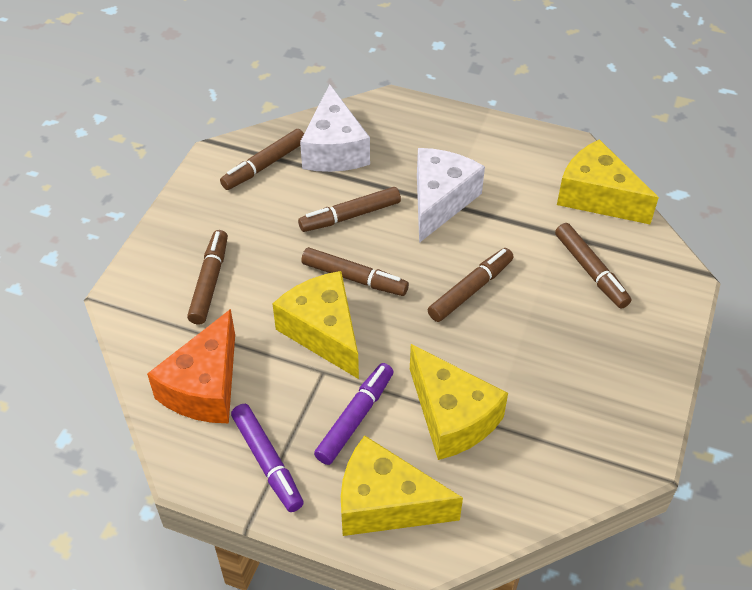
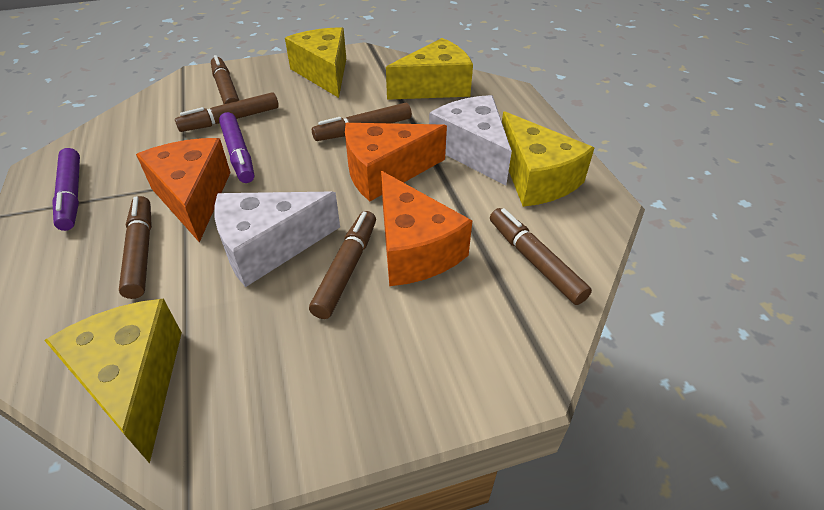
orange cheese: [147,309,235,423] = 1 -> [136,138,231,243] [345,123,447,201] [381,171,472,286] = 3

